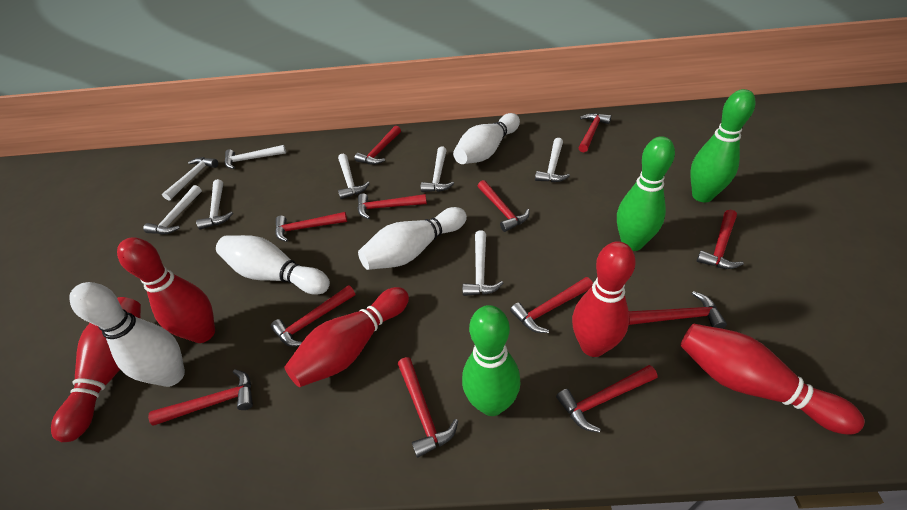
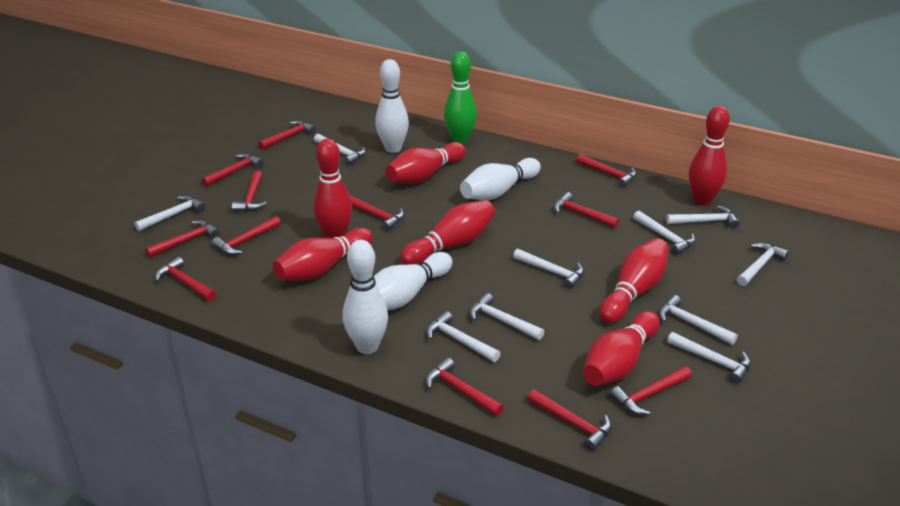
green bowling pin: [462,305,521,416] [617,136,675,251] [690,89,756,202] = 3 -> [444,52,477,144] = 1
red bowling pin: [51,297,141,442] [117,237,215,343] [284,287,409,387] [572,241,636,357] [680,323,865,435] = 5 -> [273,228,373,280] [314,139,353,238] [385,142,466,184] [400,200,495,265] [583,311,660,386] [599,238,669,323] [689,106,730,206] = 7
white hammer: [143,185,202,235] [162,157,218,201] [196,179,233,230] [225,145,286,169] [338,154,370,199] [421,147,454,192] [462,231,503,296] [535,138,570,182] = 8 -> [135,195,205,231] [314,134,366,165] [427,311,501,362] [470,293,544,340] [513,249,584,289] [633,211,696,255] [659,295,738,345] [666,205,740,228] [667,332,751,384] [737,243,789,286] = 10

